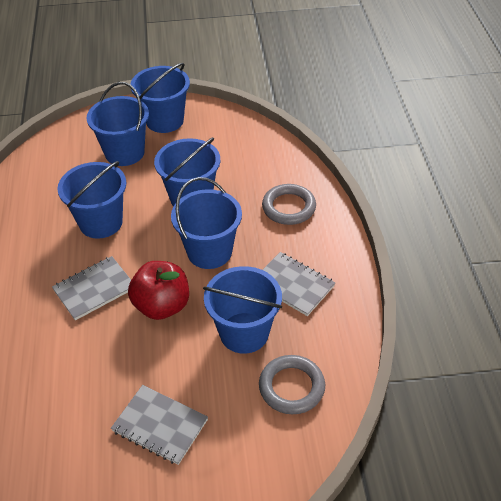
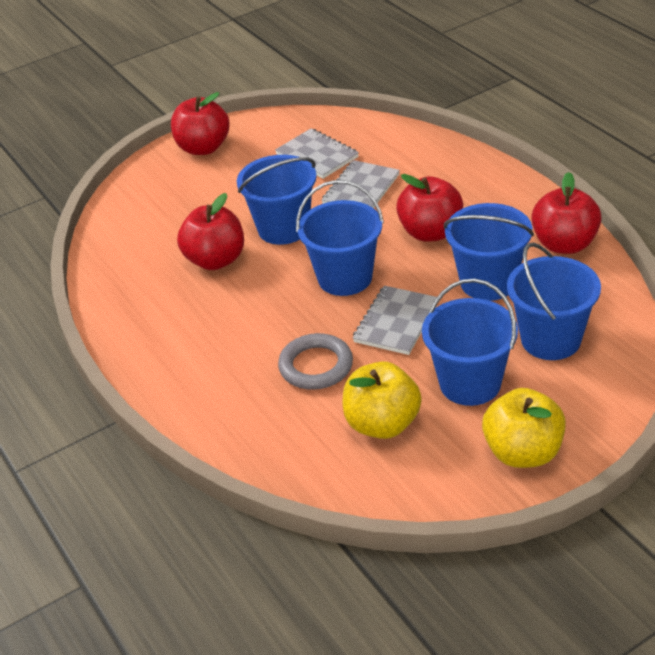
blue bucket: [57,161,126,239] [86,82,149,166] [131,63,190,133] [154,137,220,207] [171,177,242,269] [203,266,282,354] = 6 -> [237,155,317,245] [296,180,384,296] [422,279,518,406] [444,203,534,301] [507,242,601,360] = 5
grey ring: [259,355,325,414] [262,184,316,225] = 2 -> [278,333,353,390] = 1
red apple: [128,261,189,320] = 1 -> [171,92,230,155] [177,193,244,270] [396,174,463,242] [531,172,602,254] = 4
yellow apple: none = 0 -> [343,361,422,439] [482,388,566,468] = 2

